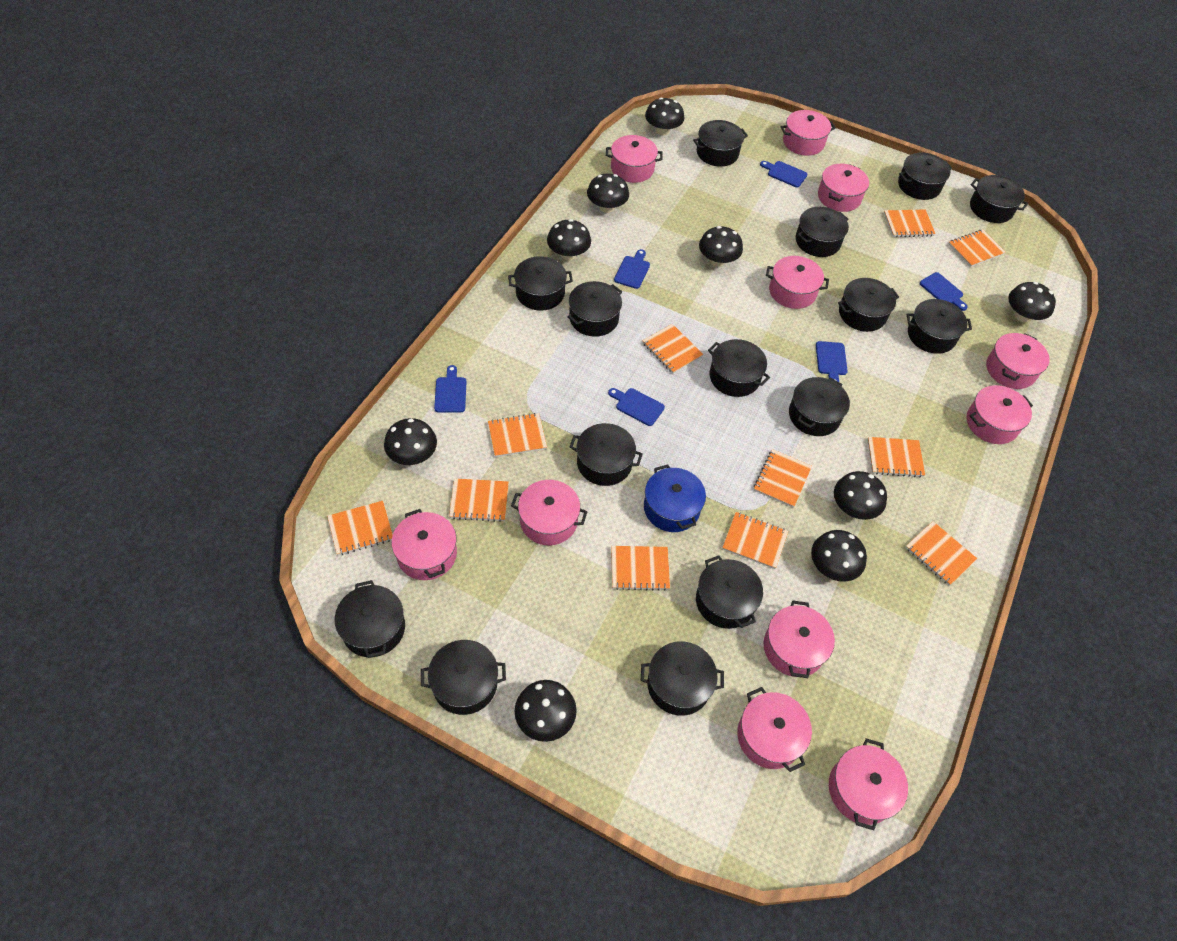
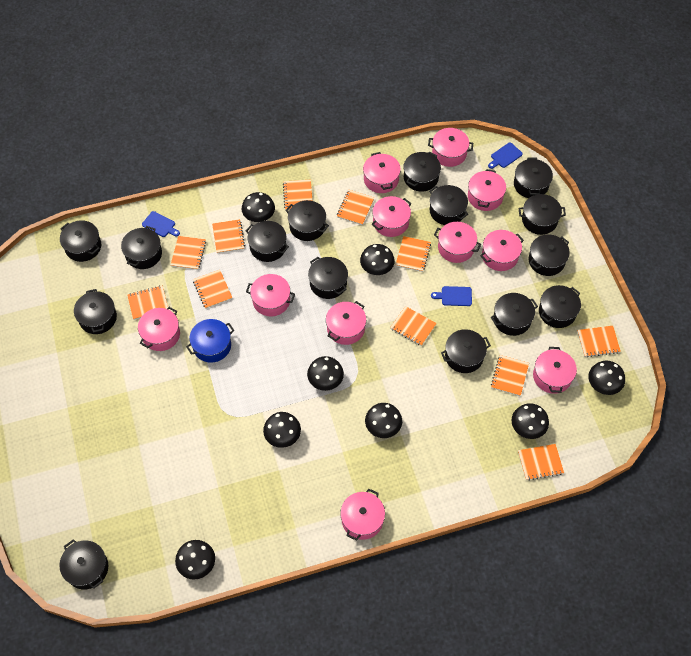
black mushroom: [384,418,437,465] [515,680,577,742] [547,219,591,260] [587,173,629,213] [645,97,684,136] [699,226,743,267] [811,530,867,582] [834,471,887,520] [1008,282,1056,322] = 9 -> [175,540,215,580] [242,192,275,222] [263,412,301,448] [307,356,344,391] [360,244,395,275] [365,403,402,438] [512,403,549,439] [588,361,625,395] = 8
blue cutting board: [434,365,466,412] [608,388,665,426] [614,249,650,289] [760,161,808,187] [816,341,848,382] [920,272,968,311] = 6 -> [142,211,180,237] [431,286,472,306] [488,143,523,169] = 3

